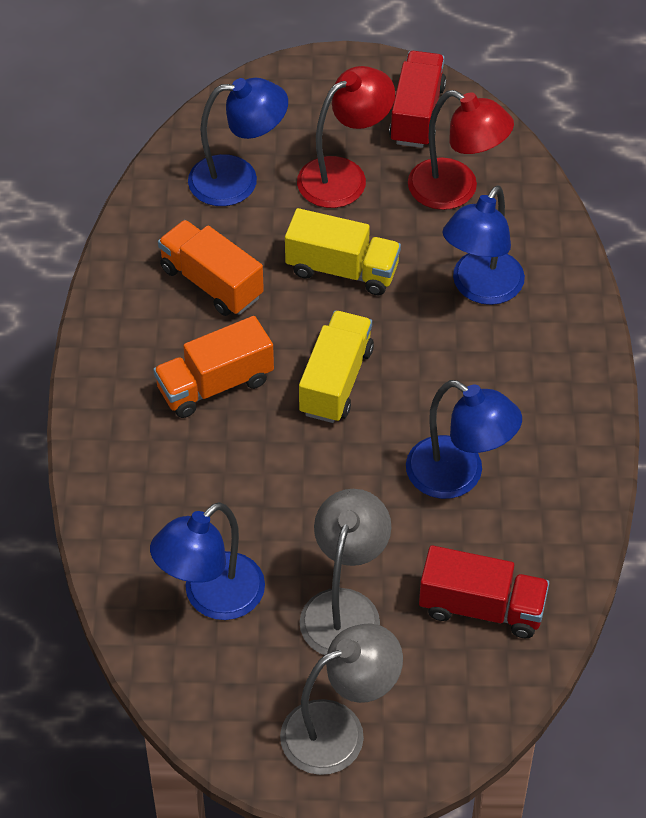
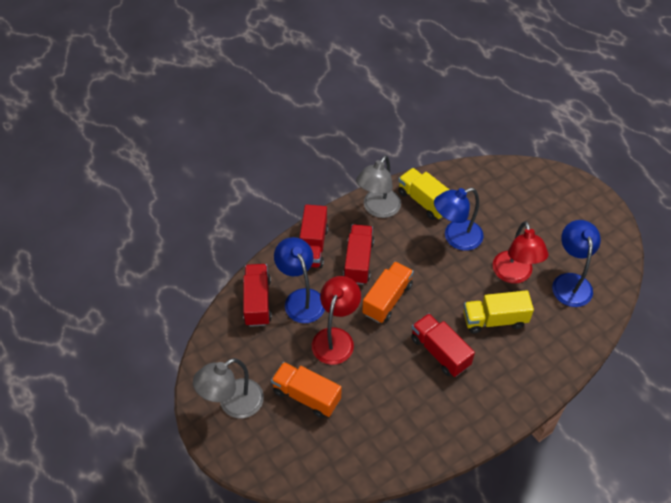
blue lamp: [150,502,265,620] [188,78,288,206] [406,380,522,499] [442,185,525,305] = 4 -> [274,237,325,323] [434,188,484,251] [552,220,601,307] = 3
red truck: [389,51,446,148] [419,545,549,638] = 2 -> [243,264,272,327] [300,204,328,268] [343,224,374,285] [411,313,475,377] = 4

